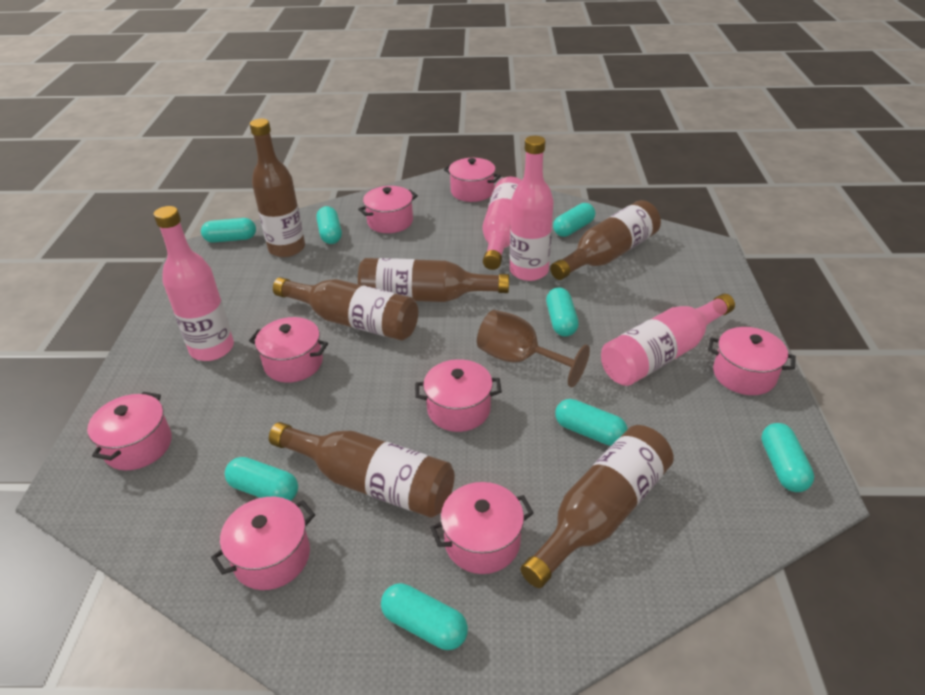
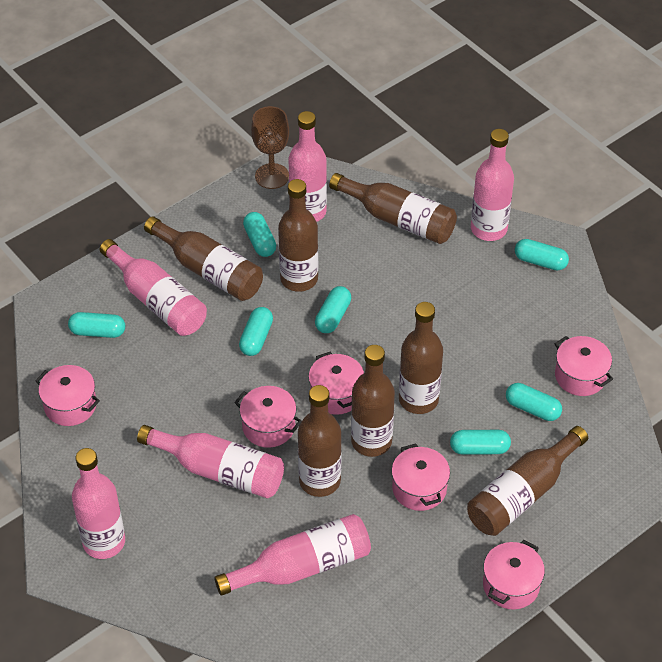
brown bottle: [250,119,305,257] [269,422,455,518] [273,277,418,340] [358,258,509,302] [520,425,674,588] [550,200,661,280] = 6 -> [144,216,263,301] [278,179,318,292] [298,385,342,497] [329,173,457,244] [351,345,395,457] [399,302,443,414] [467,426,588,536] = 7
pink bottle: [154,206,234,361] [482,177,522,270] [510,136,553,281] [601,294,735,386] = 4 -> [72,448,125,559] [100,239,207,336] [137,425,284,498] [214,514,371,595] [288,111,327,222] [471,129,514,241] = 6
pink pot: [87,392,172,470] [211,497,315,590] [249,317,328,383] [358,186,418,233] [415,359,502,432] [430,482,534,574] [444,158,501,202] [708,327,796,395] = 8 -> [35,365,100,426] [234,386,302,448] [308,352,364,415] [391,443,450,511] [483,540,545,609] [555,336,613,396] = 6
turquoise capsule: [201,218,256,243] [225,457,298,501] [316,206,342,244] [381,583,468,650] [546,287,579,337] [553,203,595,237] [555,399,628,446] [761,423,814,492] = 8 -> [68,312,125,338] [239,307,273,356] [243,212,276,257] [315,286,351,333] [450,430,511,455] [506,383,562,421] [515,239,569,271] = 7

